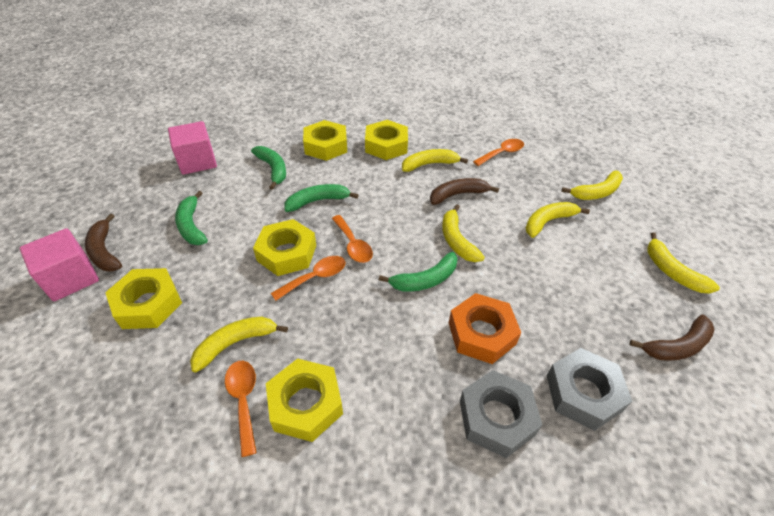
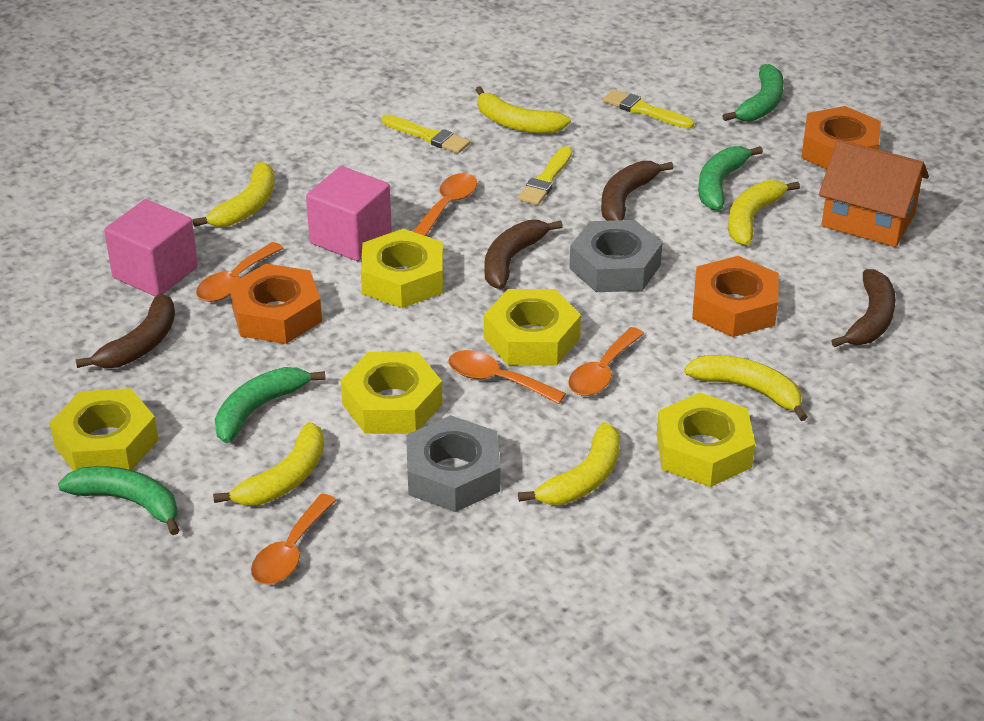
brown banana: [85,214,122,271] [430,178,499,205] [630,315,715,361] = 3 -> [76,294,175,368] [484,220,563,289] [601,161,674,221] [831,269,896,347] = 4
orange house: none = 0 -> [819,139,929,247] = 1
orange nut: [449,293,521,364] = 1 -> [229,264,322,344] [692,256,779,337] [801,106,881,169] = 3
orange spoon: [225,361,257,457] [271,256,345,301] [332,215,373,263] [473,139,524,166] = 4 -> [196,242,283,302] [251,494,336,585] [413,173,477,236] [448,350,566,404] [568,327,644,396] = 5
yellow brush: none = 0 -> [382,114,470,153] [518,146,572,205] [603,89,694,129] = 3

